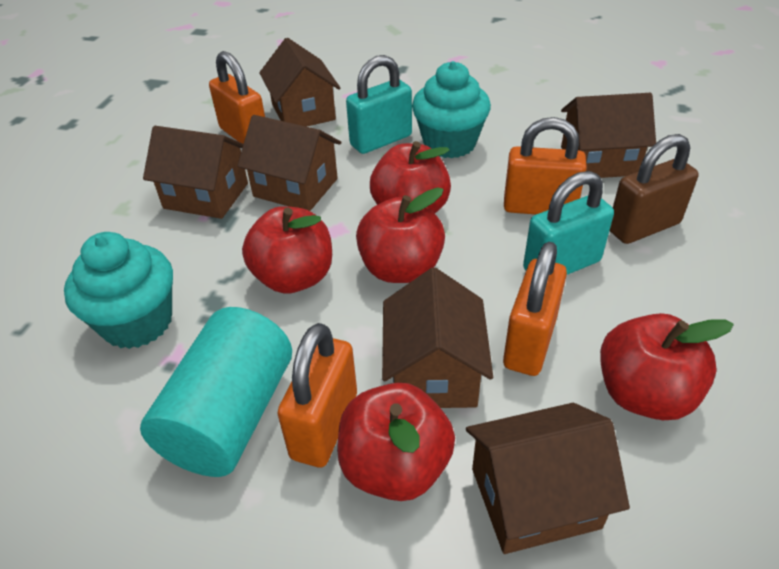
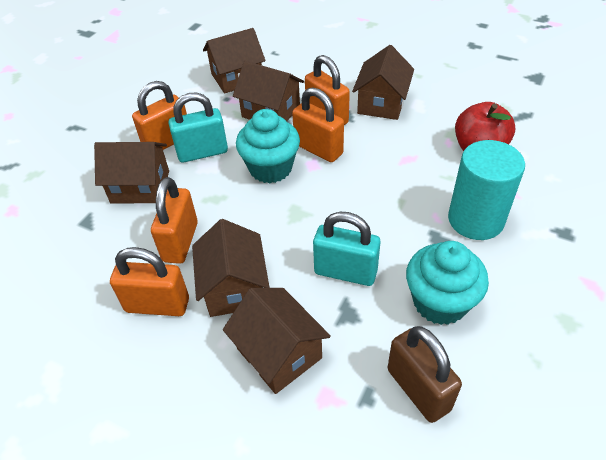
orange padlock: [209,51,265,144] [277,323,357,467] [503,242,567,376] [504,117,587,215] = 4 -> [110,247,189,316] [132,81,187,150] [151,177,198,264] [292,87,344,162] [305,55,350,125] = 5
red apple: [242,206,332,294] [337,383,455,501] [356,187,445,283] [370,141,451,213] [600,313,734,420] = 5 -> [455,102,516,151] = 1

